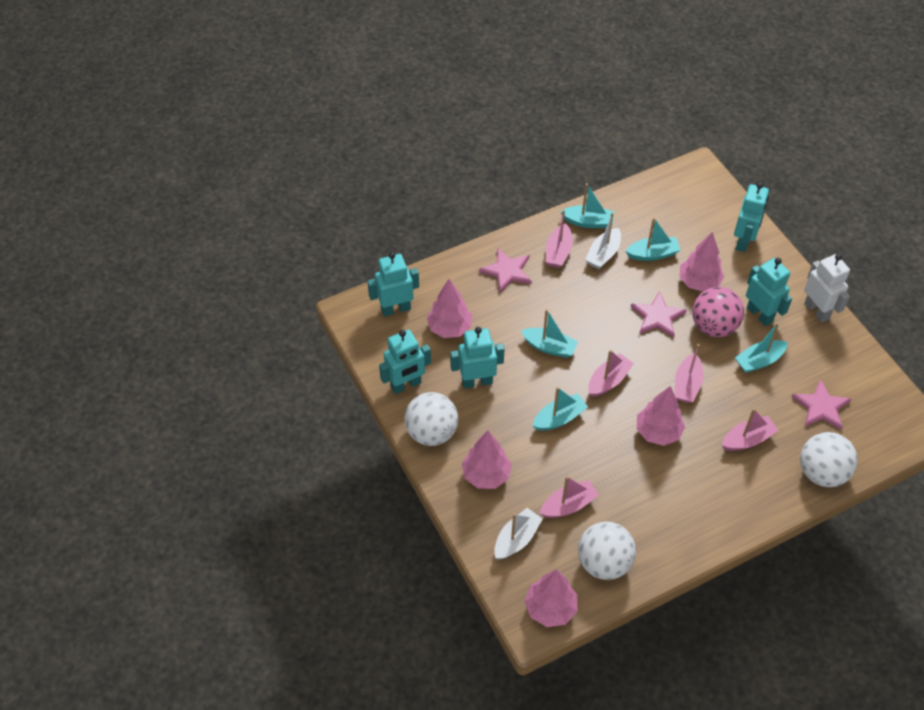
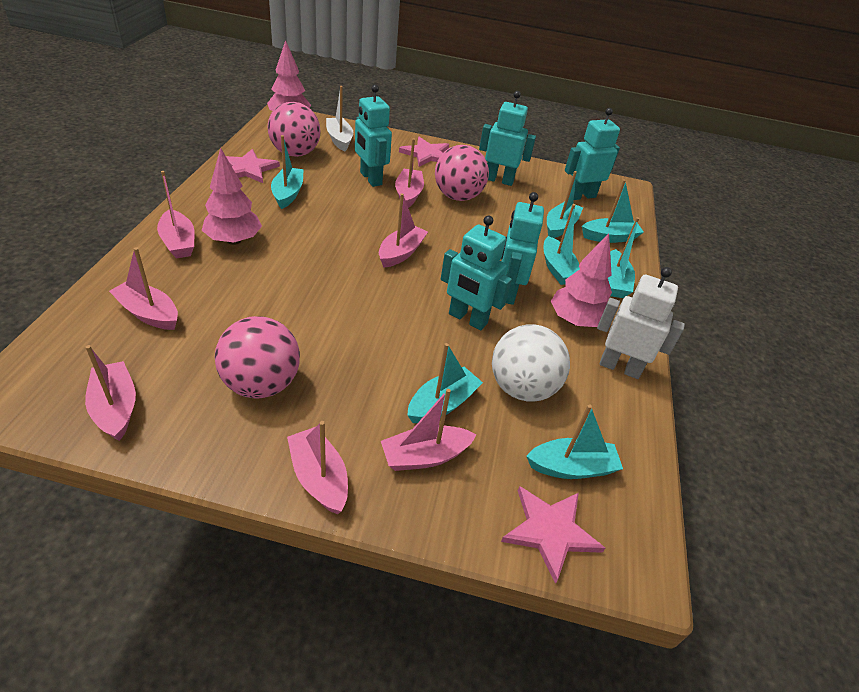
pink ball: [692,287,744,337] = 1 -> [215,316,300,398] [268,102,320,157] [435,145,489,201] = 3
pink boat: [540,476,599,518] [546,210,573,268] [588,350,634,397] [675,344,704,403] [722,408,779,451] = 5 -> [85,345,136,441] [109,247,178,330] [157,171,195,259] [287,421,348,514] [379,193,428,268] [381,389,477,471] [395,138,424,208] = 7
pink tree: [427,279,472,338] [462,431,512,489] [525,569,577,627] [637,386,685,446] [679,232,724,291] = 5 -> [202,147,262,245] [267,40,311,111] [551,234,612,327] = 3
turquoise boat: [521,309,578,358] [533,387,588,431] [560,183,614,228] [626,218,680,261] [735,323,788,373] = 5 -> [271,135,304,209] [407,343,483,423] [526,404,623,479] [543,204,580,285] [547,171,583,238] [582,179,644,243] [608,217,639,298] = 7
white ball: [404,392,458,446] [578,522,636,580] [800,432,858,487] = 3 -> [492,324,570,402] = 1
white boat: [494,508,543,560] [585,212,621,269] = 2 -> [326,86,353,152] = 1

